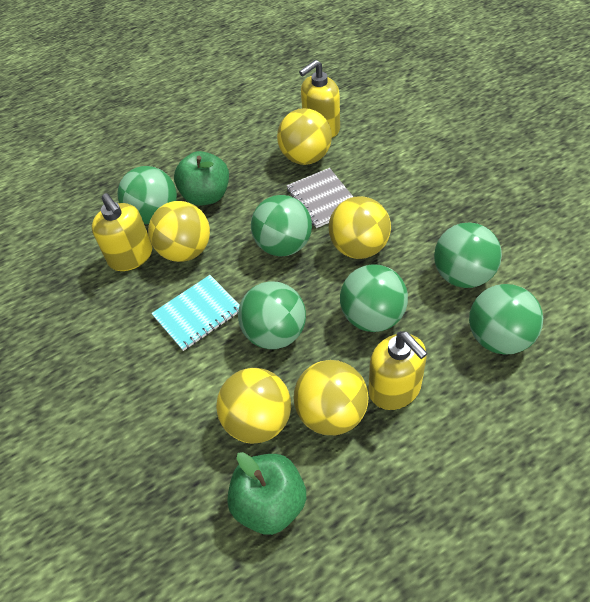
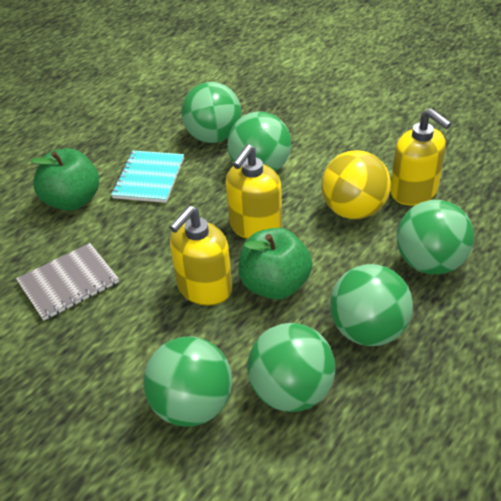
yellow ball: [148,201,210,262] [216,368,291,443] [277,108,332,165] [294,360,368,435] [329,196,391,259] = 5 -> [321,150,391,219] = 1

